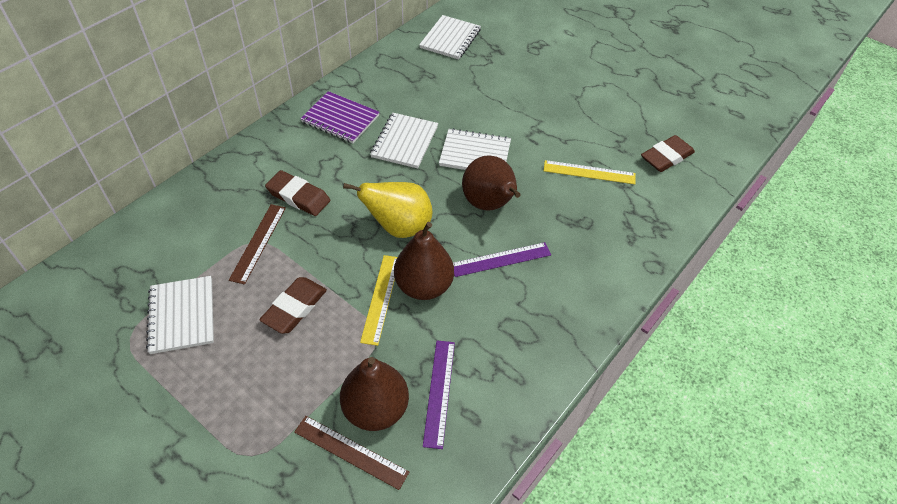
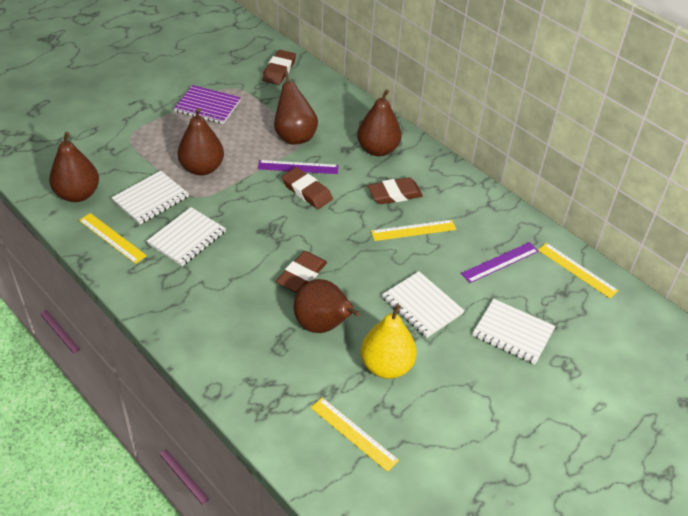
brown eraser: [259,277,327,334] [265,170,330,216] [641,135,695,172] = 3 -> [262,50,296,85] [276,251,327,293] [281,167,333,209] [368,177,423,204] = 4
brown pear: [340,357,409,431] [394,222,454,300] [462,155,521,211] = 3 -> [49,132,99,202] [177,108,224,175] [274,71,318,145] [294,279,360,333] [357,89,402,156] = 5
brown ruler: [229,204,286,285] [294,416,409,490] = 2 -> none = 0
yellow ruler: [360,255,398,346] [544,160,636,184] = 2 -> [79,213,147,264] [311,397,399,472] [371,220,456,241] [538,243,619,298] = 4

